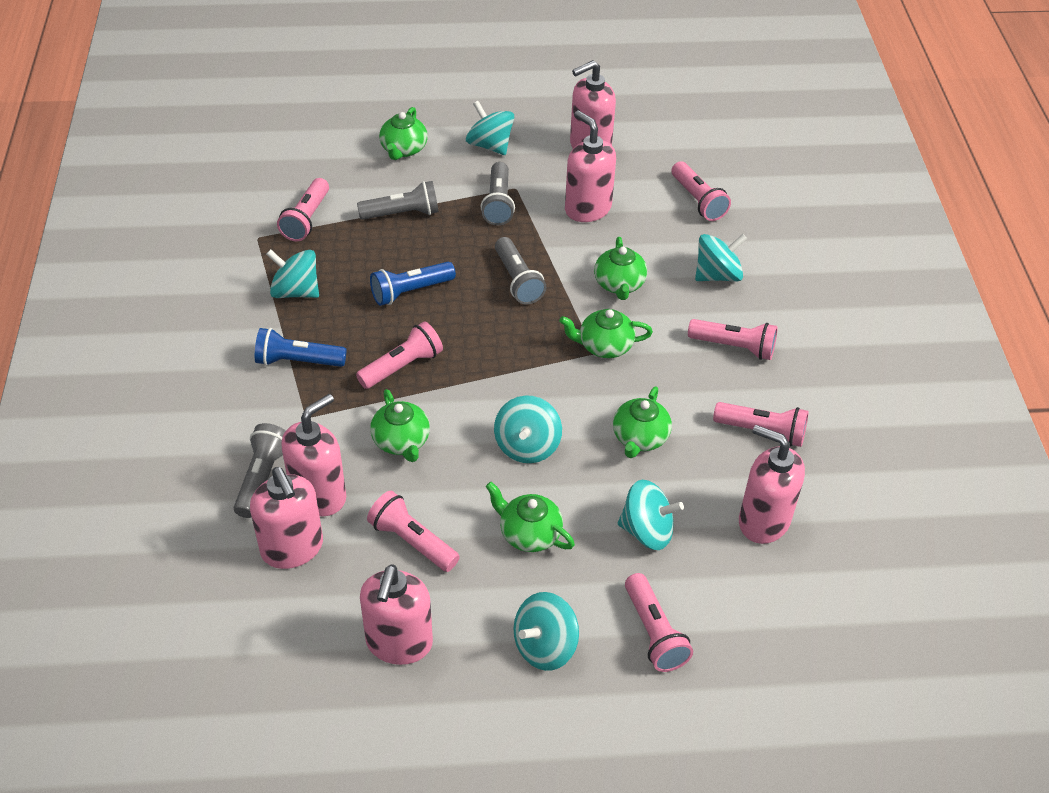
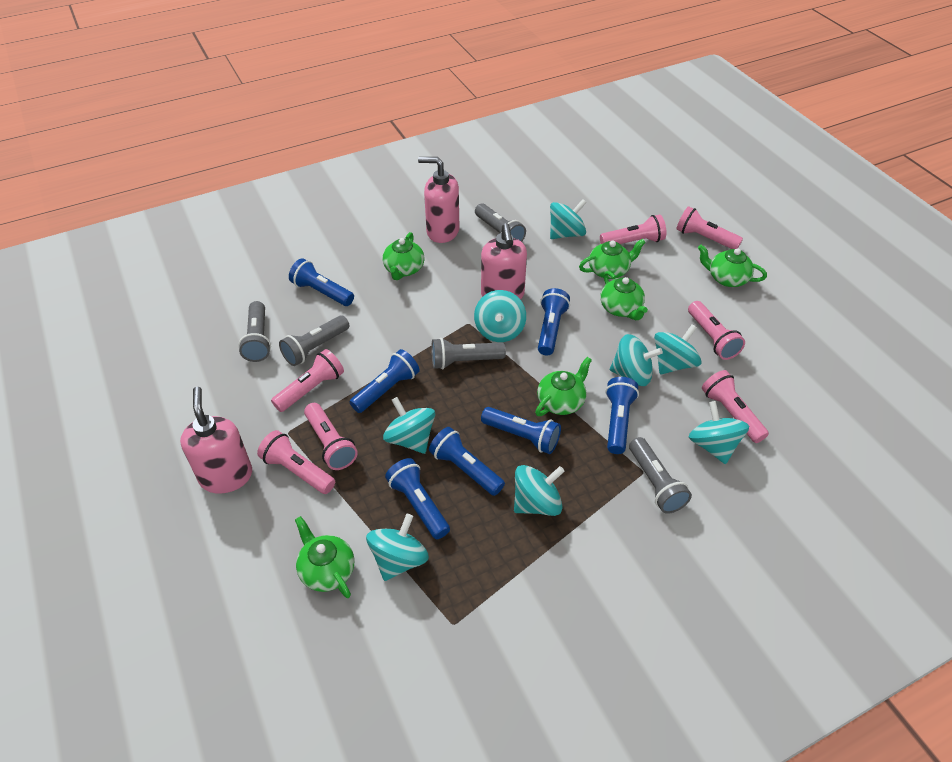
blue flashlight: [255,328,346,367] [370,262,456,306] = 2 -> [289,258,354,306] [350,349,420,413] [385,458,450,539] [429,427,505,496] [481,407,561,454] [538,288,570,356] [605,377,639,454] = 7
grey flashlight: [234,423,286,518] [357,181,439,220] [481,162,515,225] [495,237,546,304] = 4 -> [238,301,271,362] [279,315,349,366] [431,338,506,369] [475,204,526,242] [629,437,692,514] = 5
pink soap dispenser: [250,467,323,569] [281,394,346,516] [360,564,433,665] [565,110,616,222] [570,60,616,149] [739,425,805,544] = 6 -> [180,387,252,494] [418,157,460,243] [481,223,527,300] = 3
turquoise spinning top: [266,249,319,298] [466,101,514,155] [494,395,562,463] [514,592,579,671] [618,480,684,550] [695,234,747,282] = 6 -> [366,514,429,581] [383,397,435,454] [474,290,526,342] [514,465,565,516] [550,199,587,239] [610,334,663,386] [654,324,702,374] [689,401,749,464] = 8

